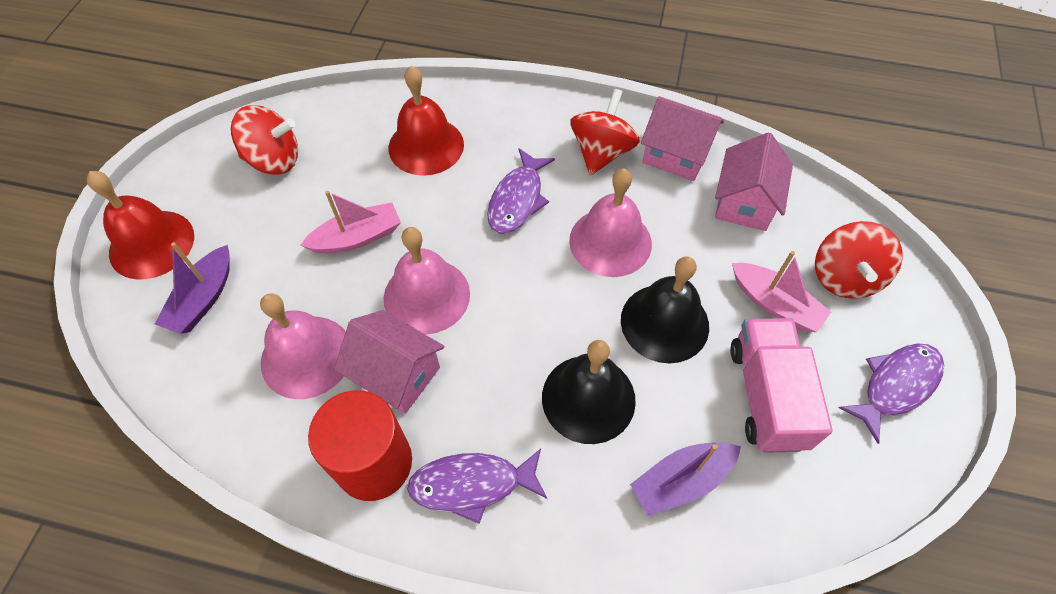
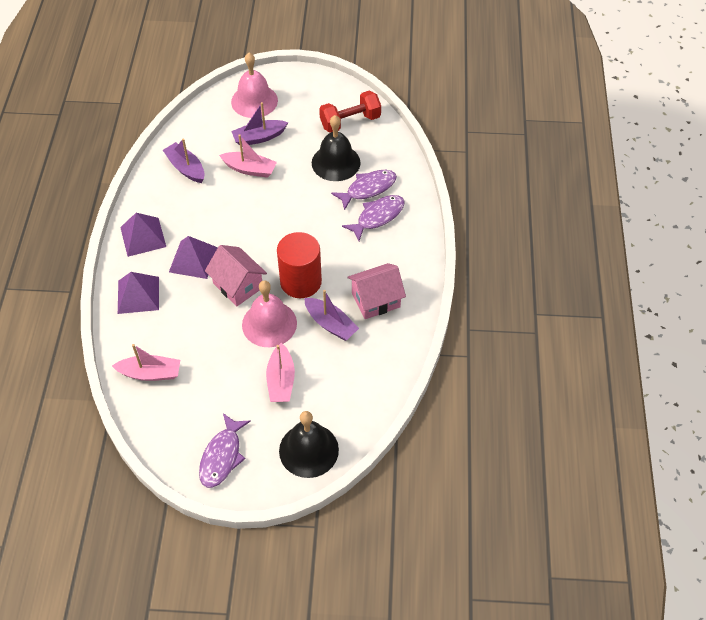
pink bell: [260,293,346,399] [384,227,470,335] [569,169,652,277] = 3 -> [231,53,278,118] [242,280,297,347] = 2
pink boat: [300,191,401,254] [732,251,831,332] = 2 -> [112,344,180,381] [219,135,277,178] [266,343,295,402] = 3
pink house: [334,310,444,414] [641,96,724,181] [715,132,793,231] = 3 -> [205,245,267,306] [347,263,406,319] = 2
pink truck: [730,318,833,453] = 1 -> none = 0
purple boat: [155,242,230,334] [630,442,741,516] = 2 -> [163,138,204,183] [231,102,288,145] [304,290,359,341] = 3
purple pyramid: none = 0 -> [118,272,159,314] [120,213,166,257] [169,236,218,279] = 3
red bell: [87,171,194,280] [388,66,464,176] = 2 -> none = 0
red dumbbell: none = 0 -> [319,91,381,133] = 1
red spinning top: [231,105,298,175] [570,89,640,175] [815,221,903,299] = 3 -> none = 0

